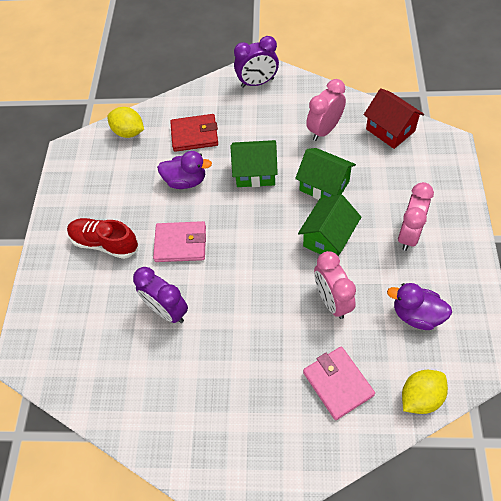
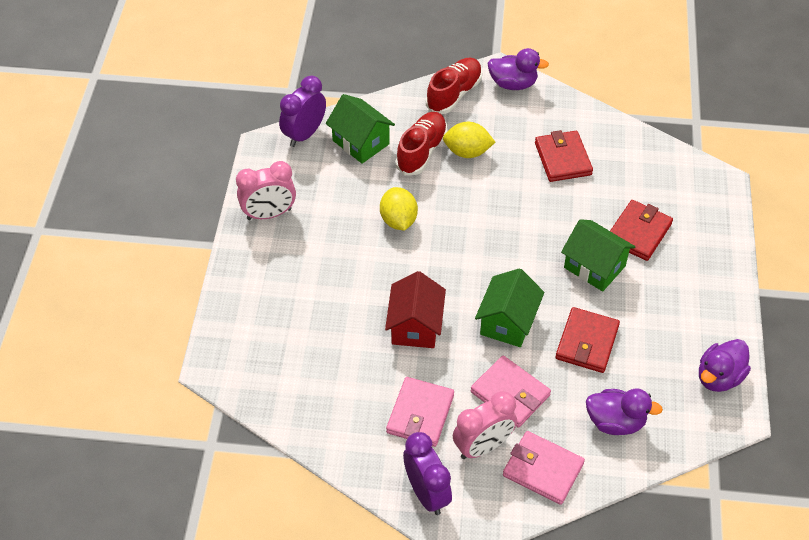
pink clock: [306,79,346,141] [314,251,356,319] [398,182,434,251] = 3 -> [236,161,296,220] [453,391,517,459] = 2
pink wallet: [153,221,206,262] [303,346,375,420] = 2 -> [386,377,454,447] [471,355,551,428] [503,431,585,505] = 3
purple duck: [157,151,212,189] [387,283,452,330] = 2 -> [488,48,549,90] [586,389,663,435] [699,339,751,392] = 3
red shoe: [67,218,138,259] = 1 -> [395,112,448,175] [426,58,482,114] = 2
red wallet: [170,114,218,152] = 1 -> [535,130,593,182] [555,307,620,373] [610,200,673,261] = 3

